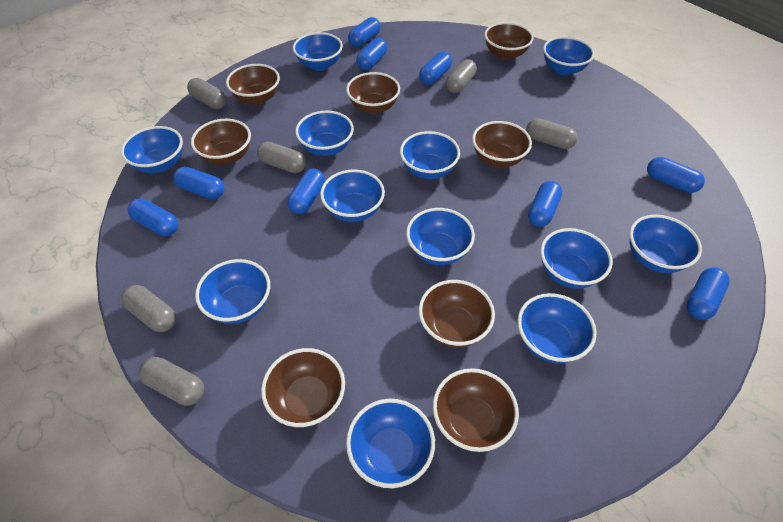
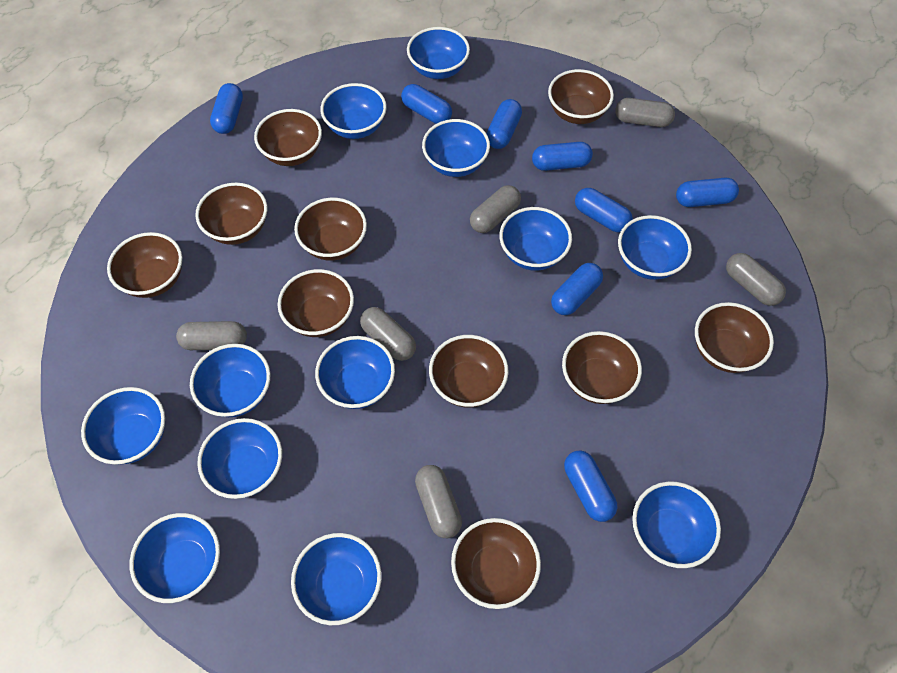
blue capsule: [128,199,178,236] [173,167,224,199] [287,169,325,214] [348,17,381,47] [356,38,387,70] [419,52,452,85] [528,181,562,227] [647,157,705,193] [686,267,730,320] = 9 -> [210,83,243,134] [401,84,452,124] [487,99,522,149] [532,142,593,171] [551,263,603,315] [564,451,617,522] [575,188,633,233] [676,178,739,207] = 8
brown bowl: [191,119,251,165] [226,64,280,105] [261,348,345,427] [346,72,400,114] [419,280,495,348] [433,368,519,452] [472,121,532,168] [484,22,534,60] = 8 -> [107,232,182,298] [195,183,267,245] [254,109,322,166] [278,269,354,337] [294,198,367,261] [429,335,509,408] [451,518,541,609] [548,69,614,124] [562,331,642,404] [695,302,774,373] = 10

